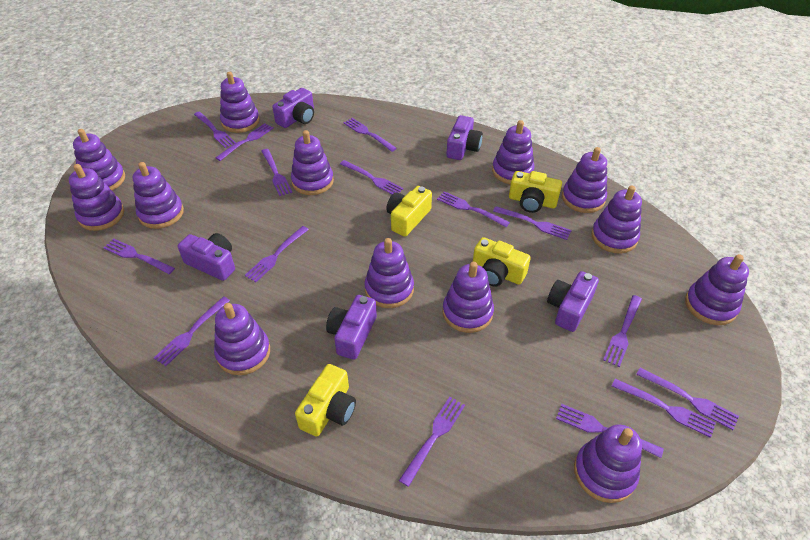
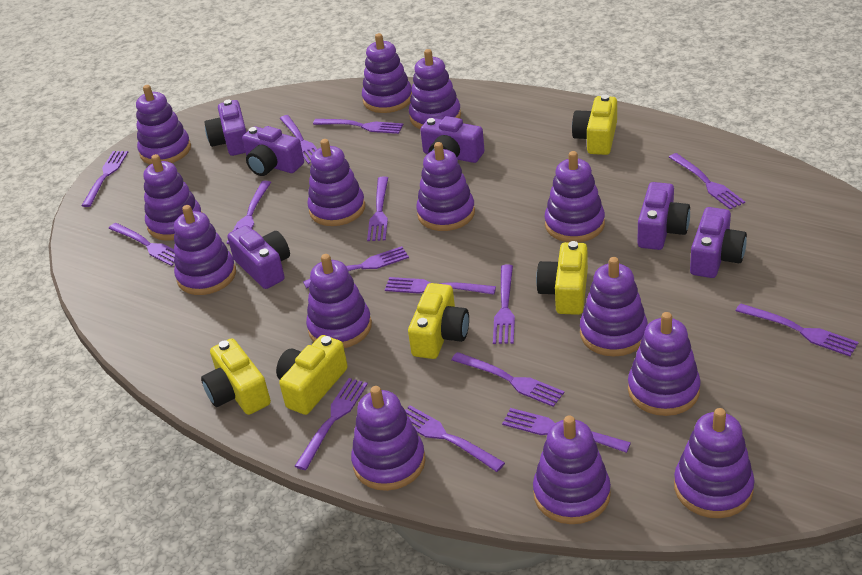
purple camera: [178,233,235,281] [272,88,314,128] [326,295,377,360] [446,115,483,160] [547,271,599,332] = 5 -> [204,100,246,156] [227,225,290,289] [242,126,304,176] [420,116,484,163] [637,182,690,250] [690,207,747,278] = 6
purple stacking toy: [69,164,124,231] [73,129,125,190] [133,162,184,229] [214,303,270,375] [220,72,260,133] [291,130,334,195] [364,238,414,308] [442,262,494,333] [492,120,535,184] [562,147,607,213] [574,425,642,503] [591,186,642,254] [685,254,749,325] = 13 -> [136,85,191,165] [143,154,201,241] [174,205,236,295] [306,254,372,348] [307,139,365,226] [351,386,426,491] [362,33,412,113] [409,49,461,129] [416,142,475,231] [533,415,611,524] [545,151,605,243] [580,257,648,356] [628,312,701,416] [674,408,755,518] = 14
yellow camera: [295,364,356,437] [386,186,432,237] [473,237,531,287] [509,171,562,213] = 4 -> [201,338,271,415] [276,335,348,415] [408,283,469,359] [536,241,588,315] [572,95,617,155] = 5

